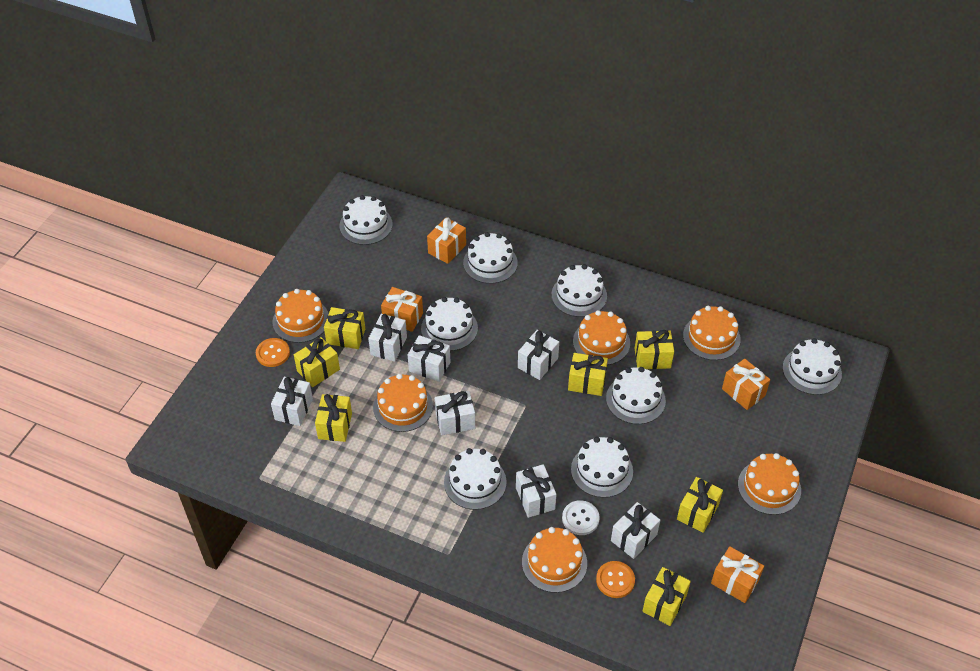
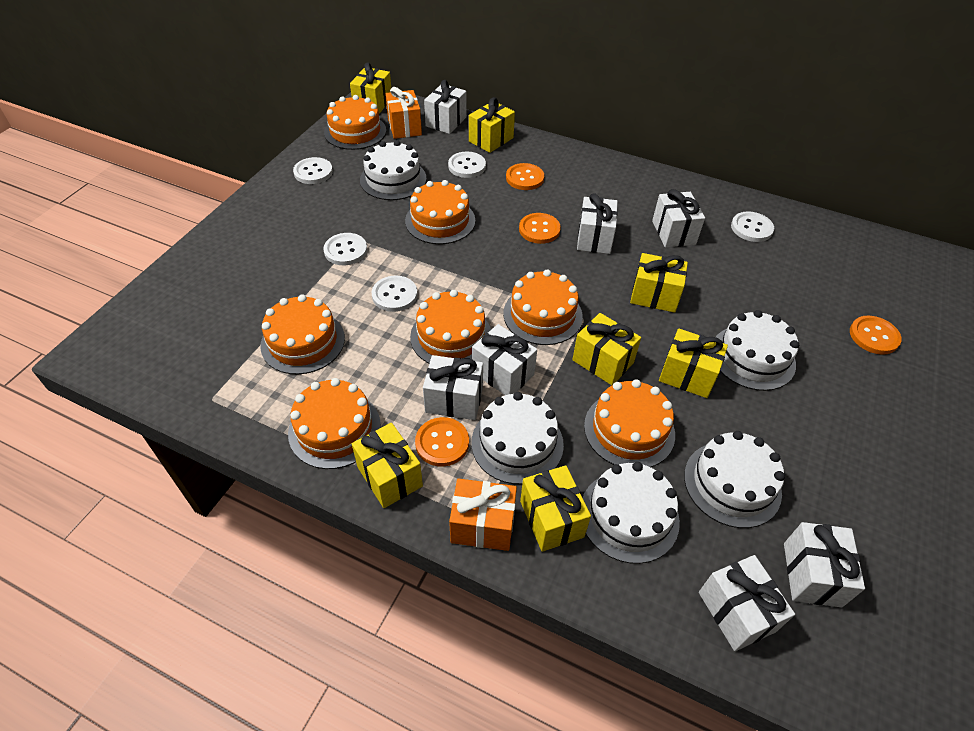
orange button: [256,338,290,367] [596,561,635,598] = 2 -> [415,417,469,467] [506,163,544,190] [519,213,561,244] [850,316,902,355] = 4
orange cake: [273,289,329,343] [373,374,433,432] [522,527,587,593] [573,310,630,365] [683,306,741,360] [738,453,801,515] = 6 -> [260,294,345,374] [288,378,381,469] [324,95,386,150] [405,180,475,244] [410,290,491,363] [503,269,583,345] [584,379,675,467] = 7
orange gift: [381,287,423,332] [427,218,466,264] [711,546,764,603] [722,359,770,410] = 4 -> [385,87,422,139] [449,478,517,551] = 2
white button: [562,500,600,535] = 1 -> [293,157,333,184] [323,233,367,265] [372,275,418,312] [448,152,486,178] [731,211,774,242] = 5
white cake: [340,195,393,245] [421,297,478,351] [444,448,507,510] [463,232,518,284] [551,264,607,317] [571,437,633,498] [606,367,666,424] [783,338,842,395] = 8 -> [360,140,427,200] [471,392,564,484] [582,462,680,564] [684,431,785,528] [716,310,799,391] = 5

